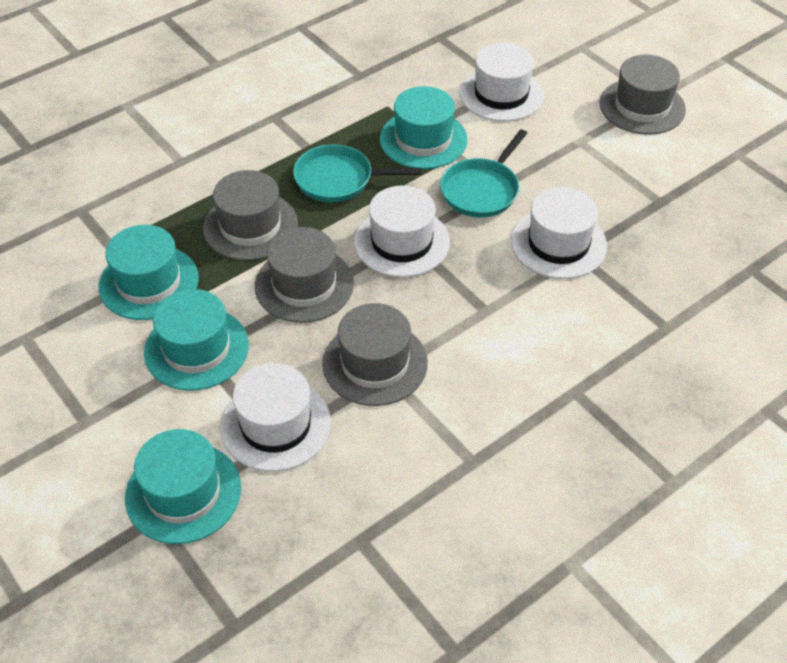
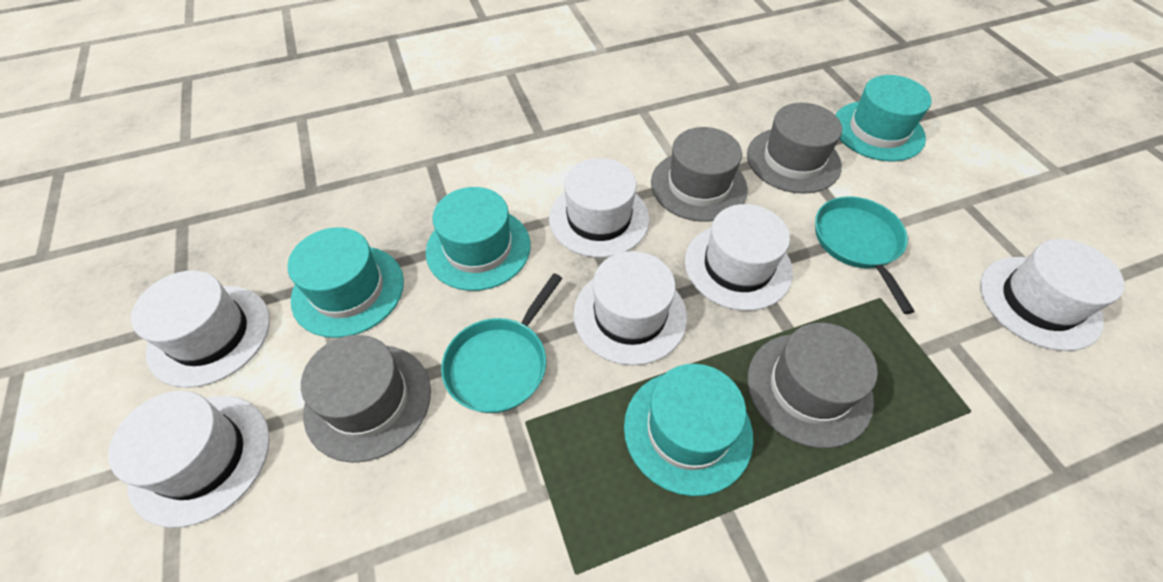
white hat: [220,363,331,472] [354,185,450,277] [459,43,544,121] [511,187,607,279] = 4 -> [108,391,270,528] [131,270,270,388] [549,158,649,258] [574,251,687,365] [685,204,793,311] [980,239,1125,351] = 6

